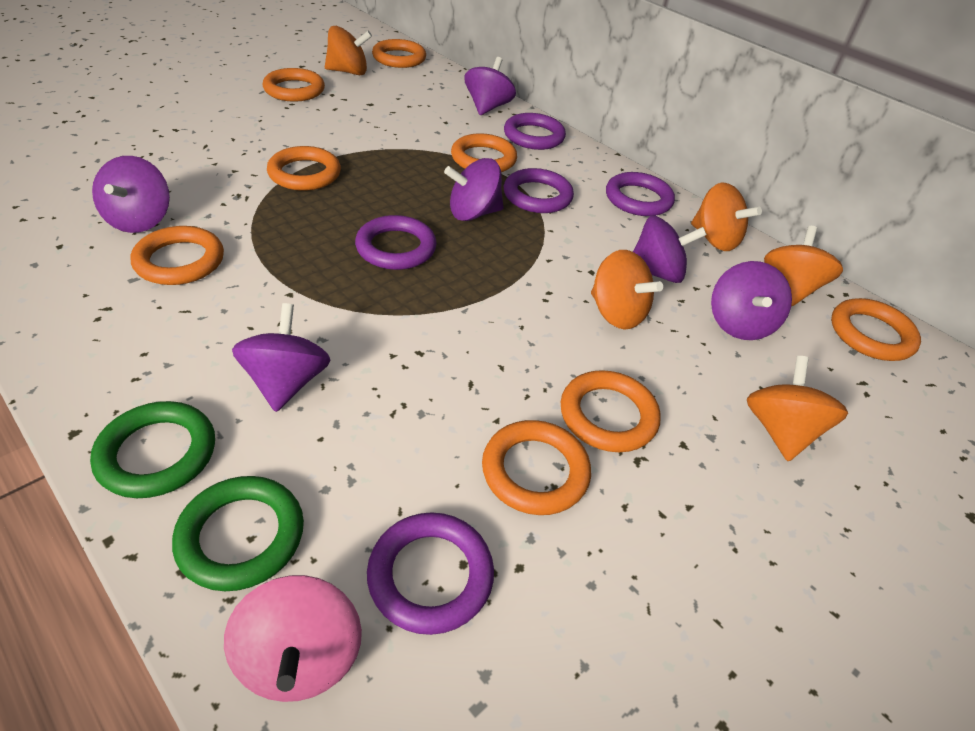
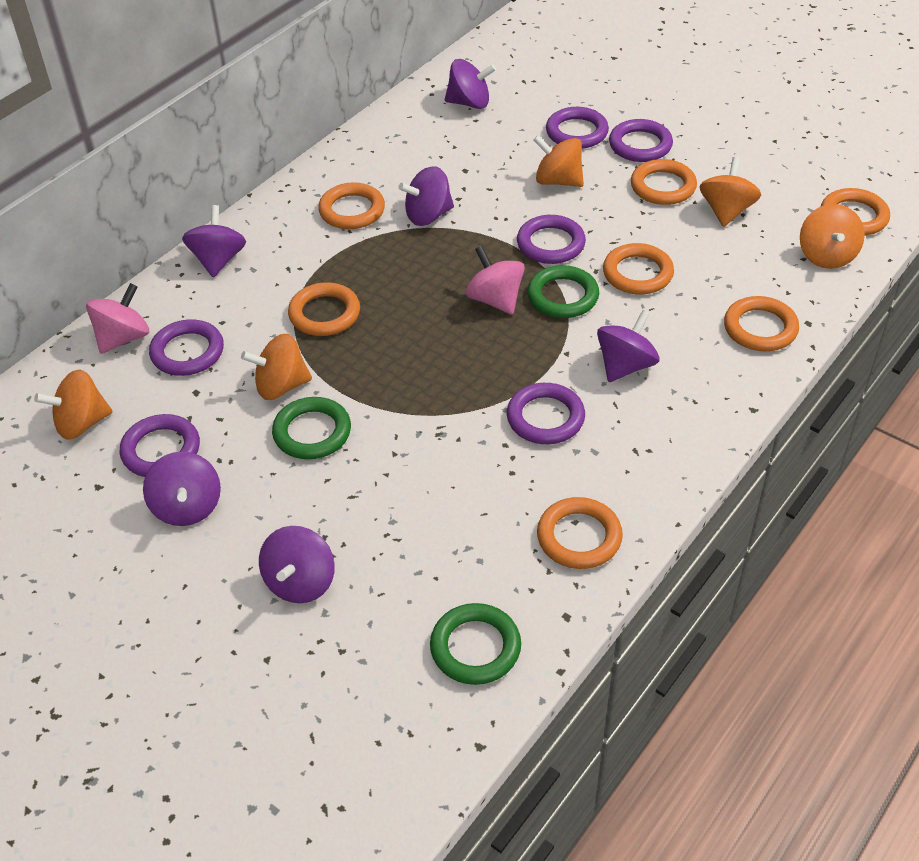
green ring: [90,401,215,498] [172,476,304,591] = 2 -> [272,397,351,459] [430,603,521,685] [527,265,599,318] = 3
orange ring: [130,226,224,285] [263,68,325,102] [267,146,341,191] [372,39,426,68] [451,133,517,172] [482,420,591,515] [561,370,661,452] [831,298,921,361] = 8 -> [288,282,360,336] [318,182,385,229] [537,497,623,569] [603,243,674,294] [631,159,697,205] [724,296,799,351] [821,188,890,236] = 7
pink spinning top: [224,575,362,702] = 1 -> [86,283,149,354] [466,246,525,315] = 2
purple ring: [355,215,437,270] [367,512,494,635] [504,113,566,150] [504,168,574,213] [606,172,675,216] = 5 -> [120,414,200,477] [149,319,224,376] [507,383,585,444] [517,215,586,264] [546,107,609,149] [609,119,673,162] = 6

